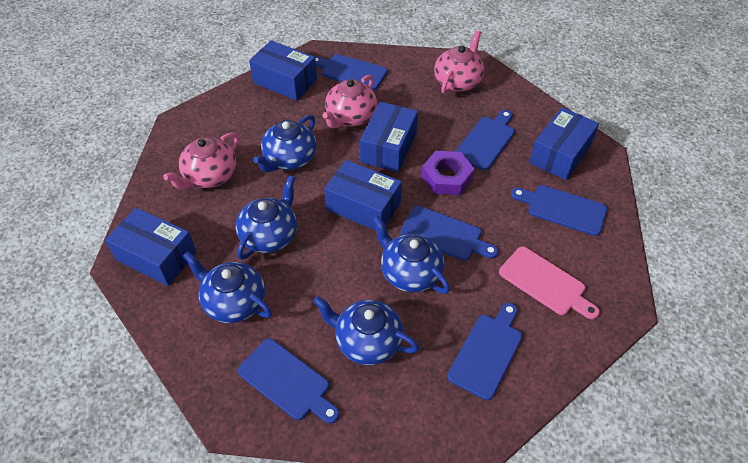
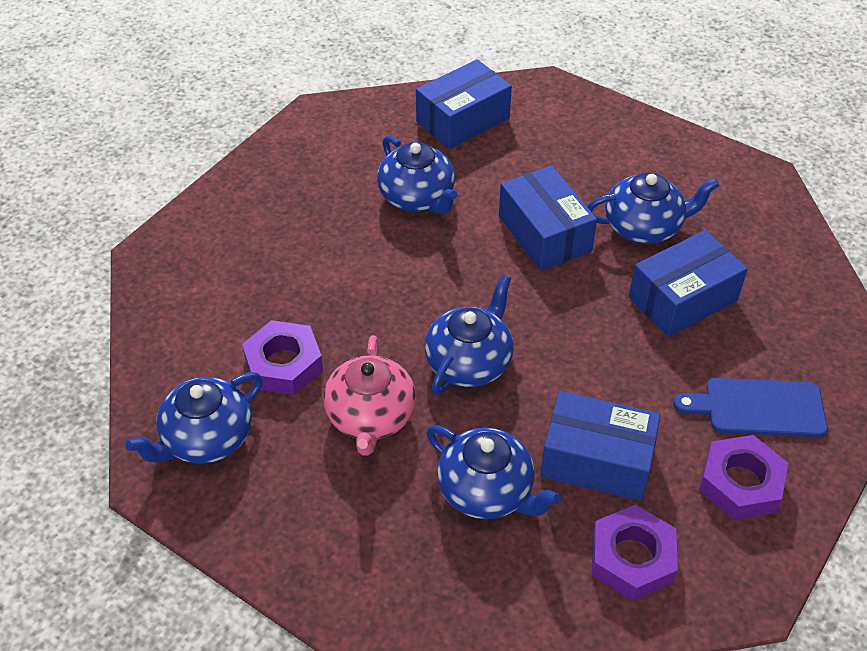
blue box: [105,208,197,286] [249,40,317,101] [324,160,402,231] [360,102,418,172] [529,107,599,180] = 5 -> [416,59,512,149] [499,166,597,271] [540,391,661,501] [629,230,748,337] = 4
blue cutting board: [237,339,340,424] [314,54,388,90] [400,206,499,261] [447,303,522,400] [455,110,515,170] [511,185,607,236] = 6 -> [673,378,828,437] = 1
pink cutting board: [499,246,600,320] = 1 -> none = 0
pink teapot: [163,132,239,189] [323,75,377,129] [434,30,484,94] = 3 -> [323,335,416,456] = 1
purple nut: [422,151,474,195] = 1 -> [242,320,323,395] [592,505,678,601] [699,435,788,520] = 3

